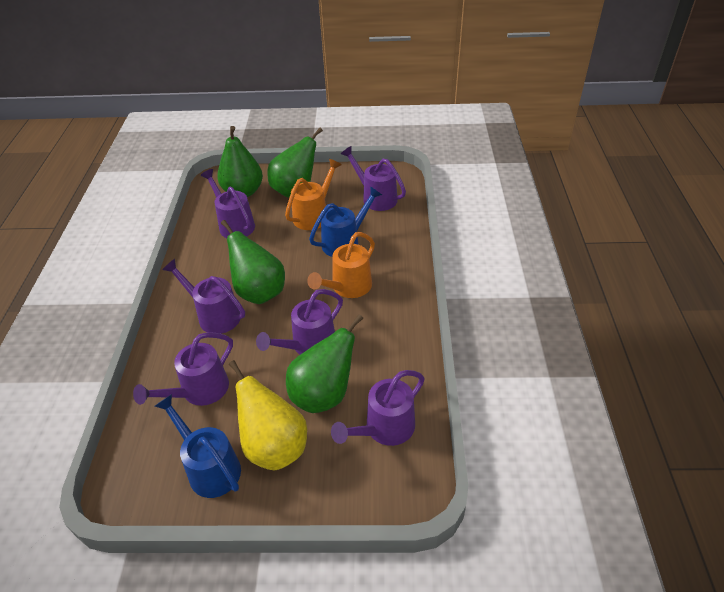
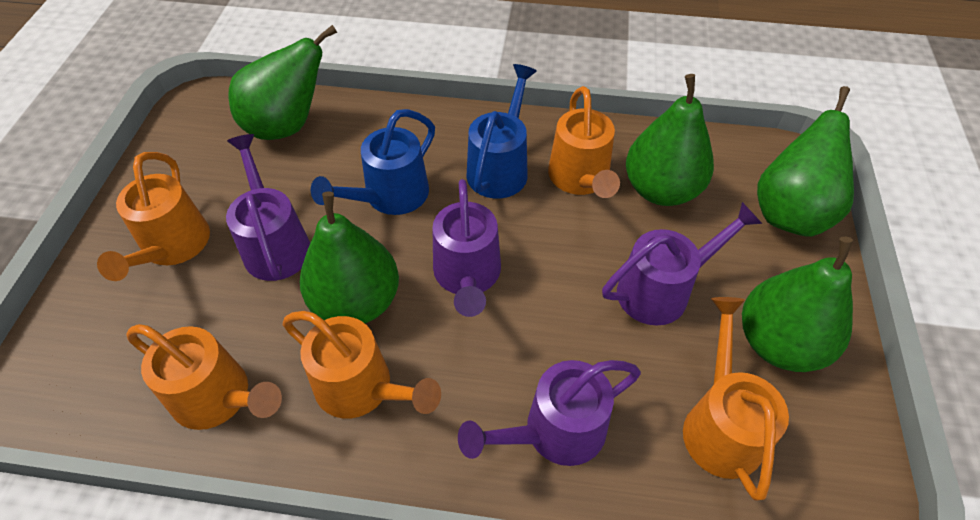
green pear: [217,126,263,197] [221,220,285,304] [267,128,323,198] [286,314,363,413] = 4 -> [229,25,337,140] [300,192,399,323] [626,74,714,206] [742,237,853,372] [757,86,854,237] = 5
orange watering can: [285,159,341,230] [307,232,375,298] = 2 -> [97,152,210,281] [126,324,282,430] [283,311,441,418] [548,86,620,198] [683,297,789,501] = 5
purple watering can: [133,332,233,406] [162,259,245,334] [201,169,255,238] [256,289,343,355] [331,370,425,446] [341,146,406,211] = 6 -> [226,134,310,281] [433,179,501,317] [458,360,641,466] [602,202,762,326] = 4
yellow pear: [229,360,307,470] = 1 -> none = 0

